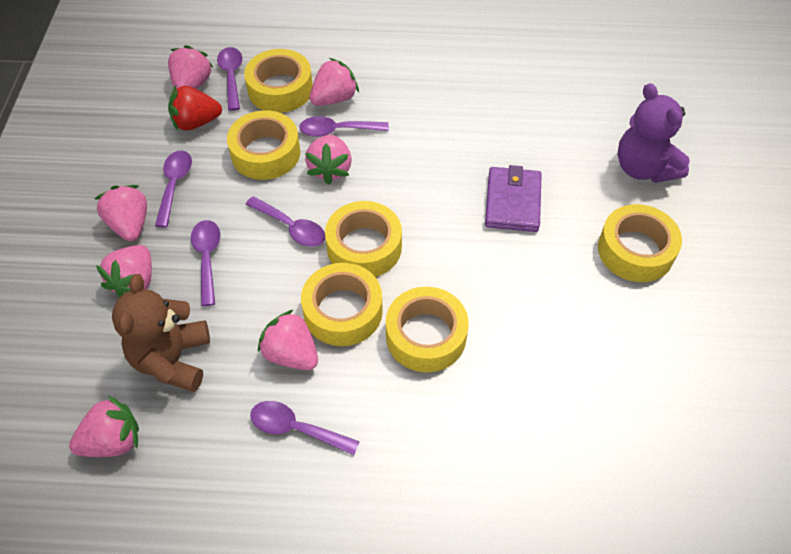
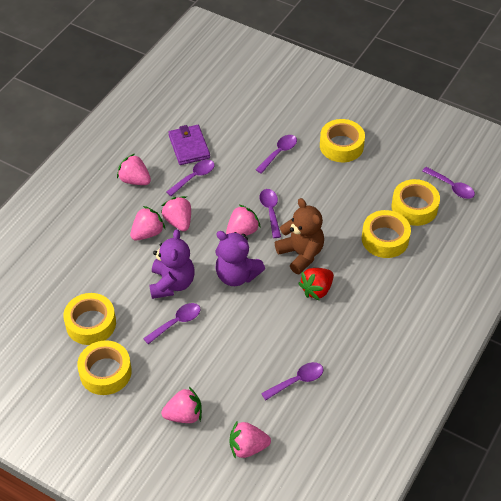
pink strawberry: [69,396,139,457] [95,185,147,241] [96,245,152,297] [168,45,214,89] [258,309,318,370] [305,135,352,185] [310,58,359,106] = 7 -> [117,154,151,185] [130,206,165,241] [161,196,191,231] [161,387,202,423] [226,204,261,236] [230,422,271,459] = 6
purple teddy bear: [617,83,690,183] = 1 -> [149,229,195,299] [215,231,265,286] = 2
yellow tape: [227,110,300,180] [244,49,313,113] [301,263,383,346] [325,201,402,277] [386,287,469,373] [598,204,682,282] = 6 -> [63,293,116,345] [77,340,132,395] [320,119,365,162] [362,210,411,258] [392,179,440,226] = 5

